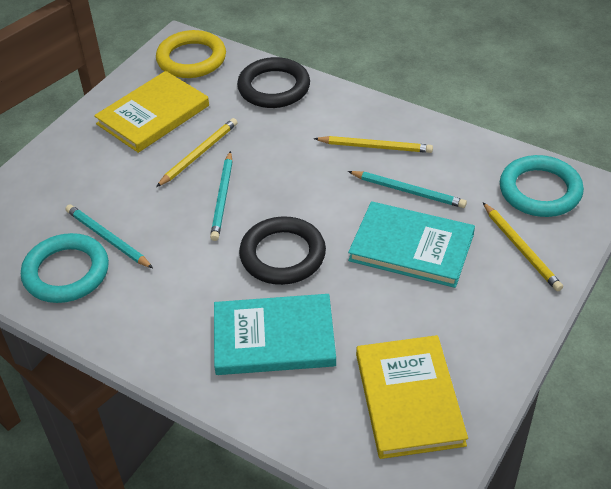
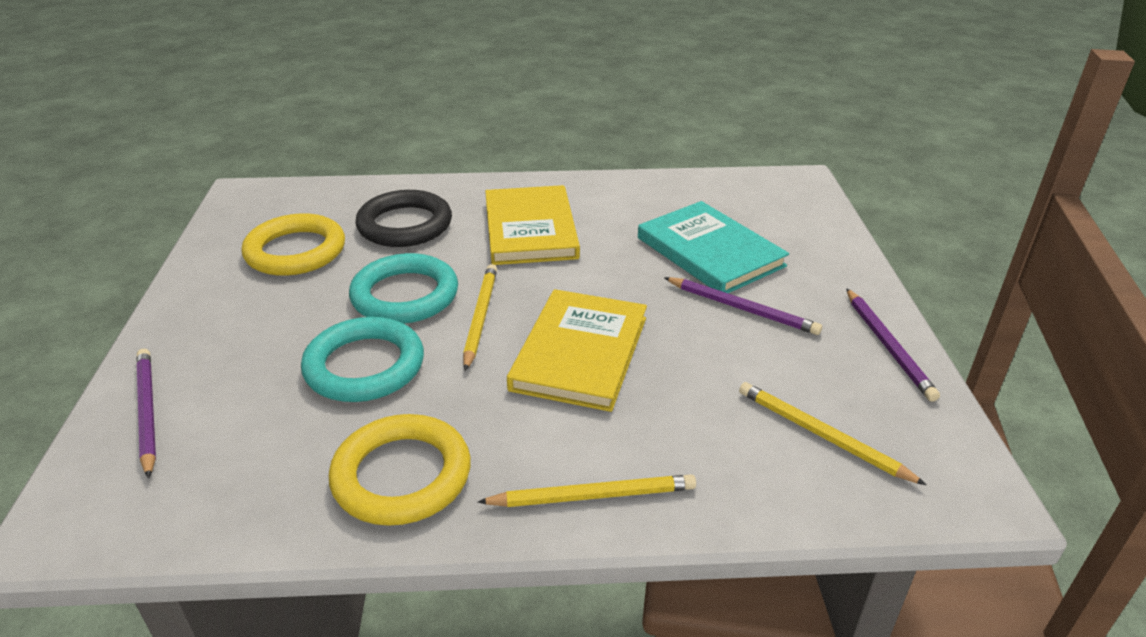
black ring: [237,57,310,108] [239,216,326,285] = 2 -> [355,190,452,247] = 1
purple pencil: none = 0 -> [137,349,156,479] [664,277,822,335] [846,288,940,402] = 3
turquoise book: [214,294,336,375] [348,201,475,288] = 2 -> [638,201,789,293] = 1
turquoise pencil: [65,204,153,268] [210,151,232,241] [348,171,467,208] = 3 -> none = 0
yellow ring: [156,30,226,78] = 1 -> [242,213,345,276] [329,414,471,526] = 2

